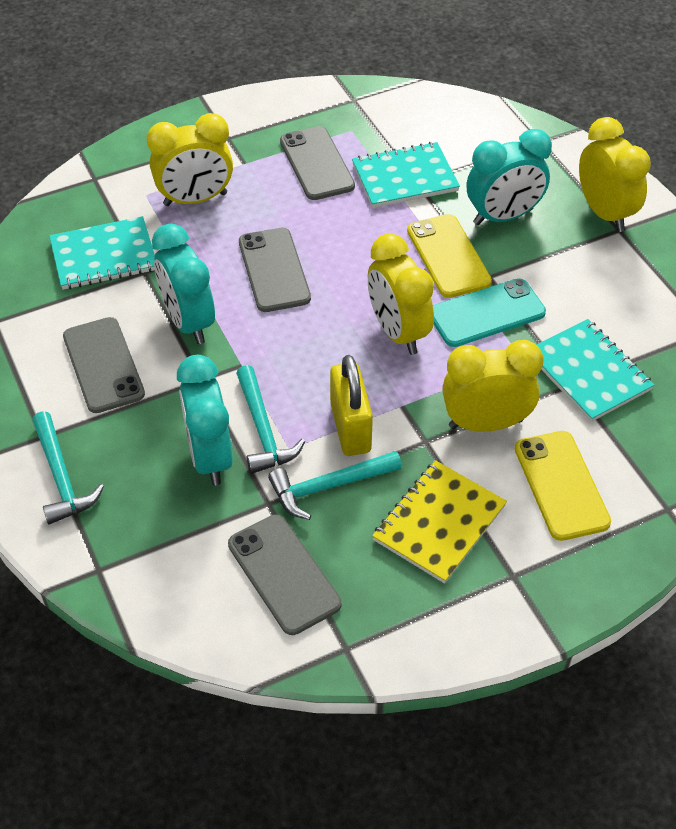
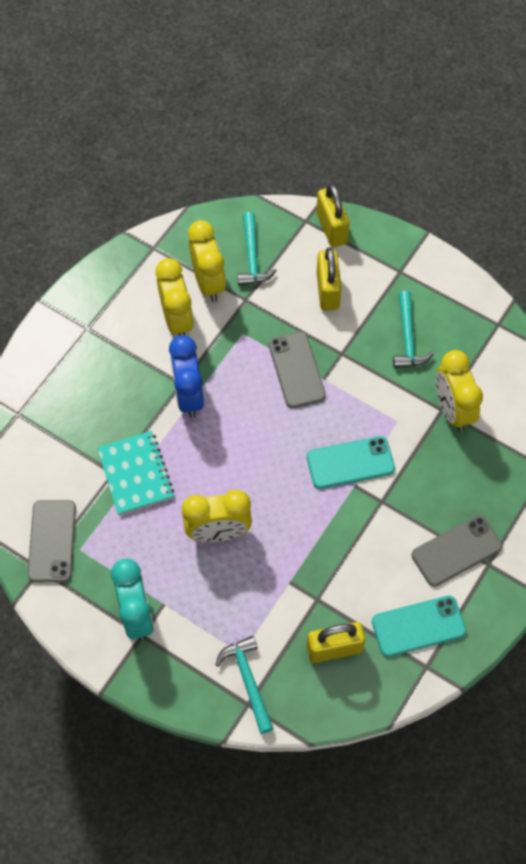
blue clock: none = 0 -> [169,335,204,418] = 1
grey phone: [63,317,145,413] [228,514,342,635] [239,228,311,312] [280,126,355,200] = 4 -> [27,500,76,582] [268,331,326,408] [412,515,502,587] = 3
turquoise clock: [152,224,215,344] [177,355,233,486] [467,129,552,225] = 3 -> [111,559,154,640] = 1
turquoise notebook: [49,216,155,290] [352,142,460,208] [537,319,654,422] = 3 -> [97,431,174,515] = 1
turquoise phone: [433,278,546,347] = 1 -> [307,436,395,489] [372,595,466,657] = 2
yellow notebook: [372,460,507,584] = 1 -> none = 0
yellow padlock: [330,355,373,456] = 1 -> [307,622,366,663] [316,184,350,247] [317,247,342,311] = 3
yellow phone: [407,214,492,298] [515,431,611,541] = 2 -> none = 0

